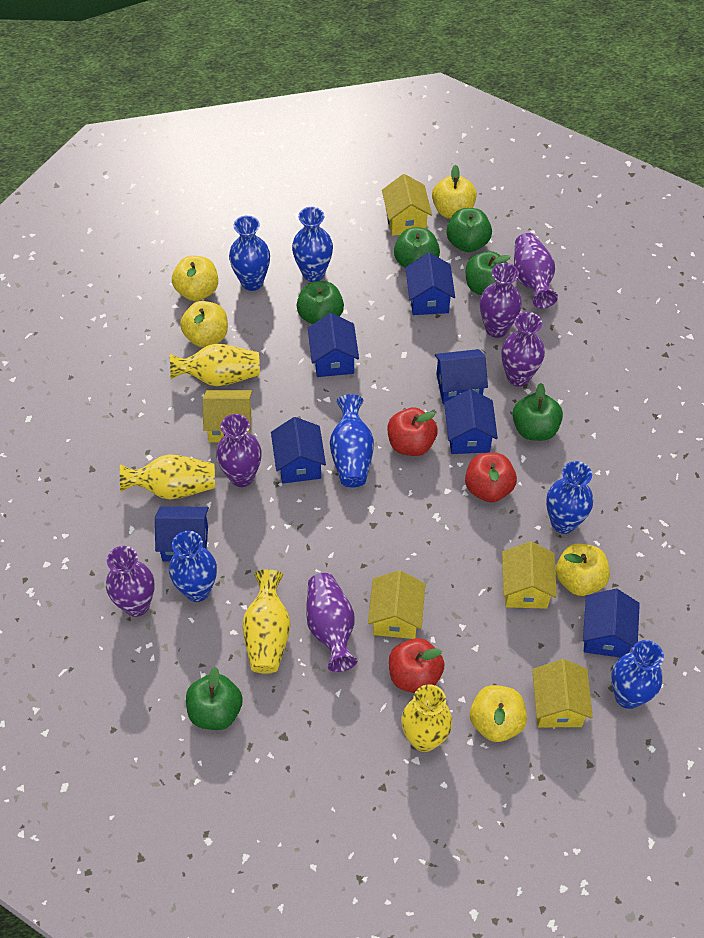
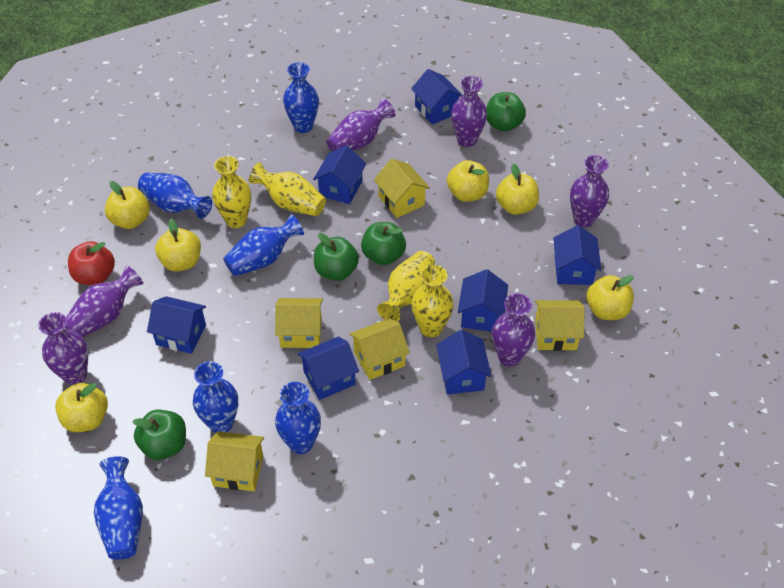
green apple: [186,667,243,730] [297,281,344,324] [394,227,440,267] [446,208,492,252] [466,251,511,295] [512,383,563,441] = 6 -> [132,409,186,460] [314,233,359,281] [361,222,406,265] [486,92,526,132] = 4
red apple: [388,408,438,456] [389,638,445,693] [465,453,517,502] = 3 -> [68,241,115,285] = 1
yellow apple: [172,256,218,301] [180,301,228,347] [432,165,477,219] [470,685,527,742] [556,543,610,596] = 5 -> [55,383,108,432] [105,181,150,229] [155,219,201,271] [447,160,489,202] [496,164,539,215] [586,275,634,320] = 6

